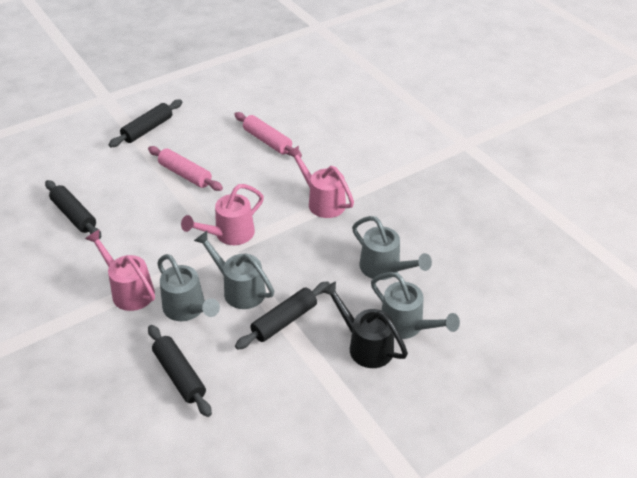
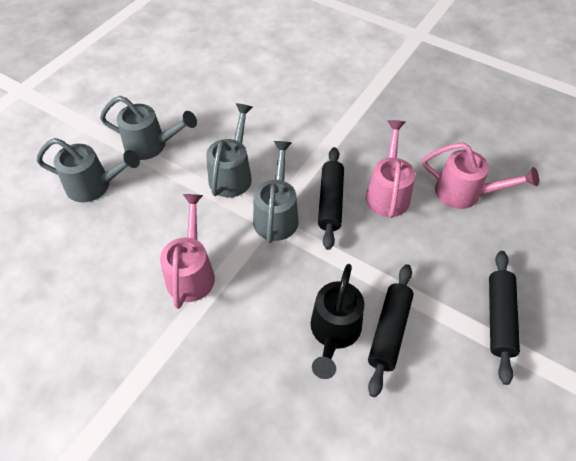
black rolling pin: [45,180,101,239] [108,99,182,147] [148,325,212,417] [235,281,330,350] = 4 -> [318,147,344,250] [368,264,414,397] [489,251,520,385] = 3
pink rolling pin: [148,146,223,191] [234,112,302,158] = 2 -> none = 0

